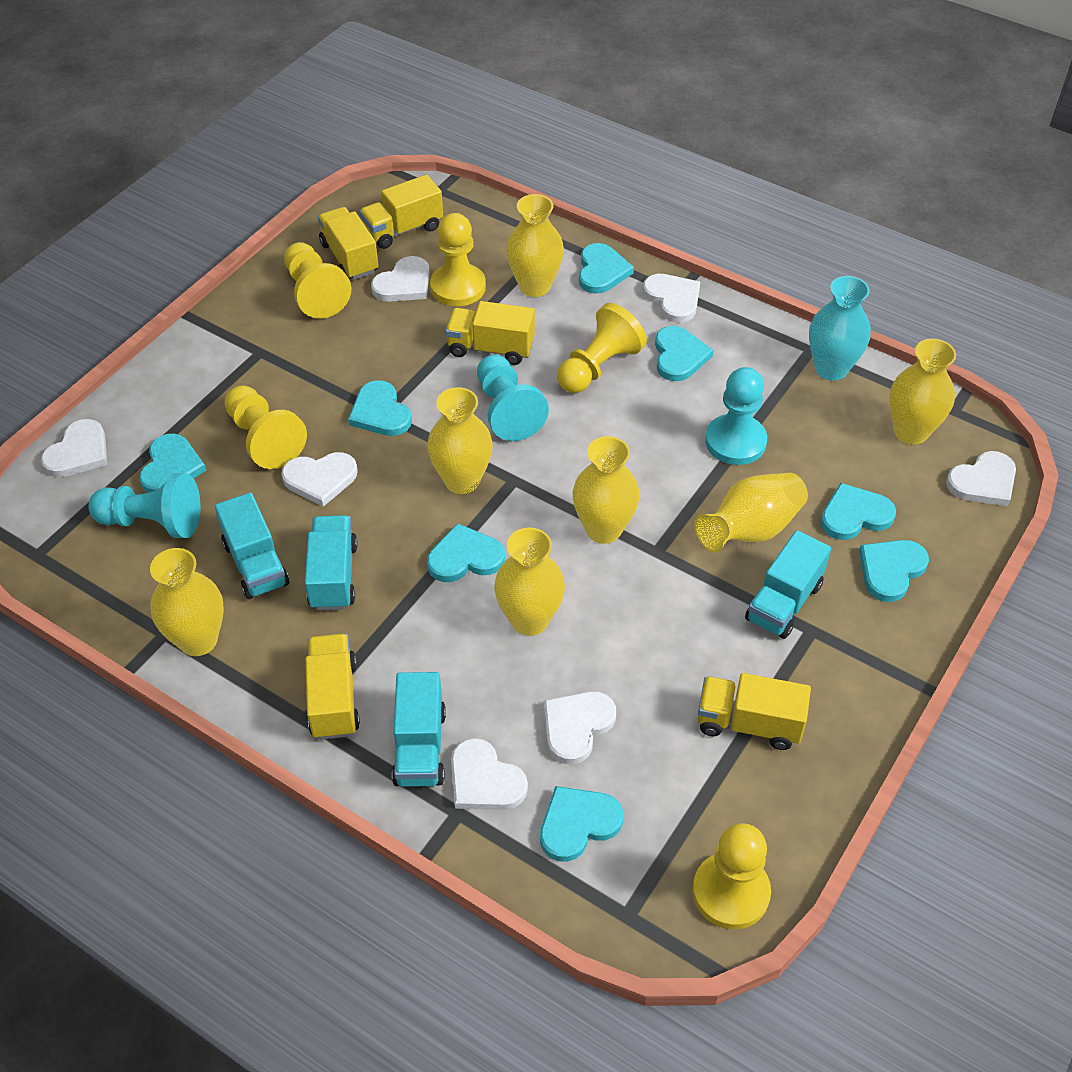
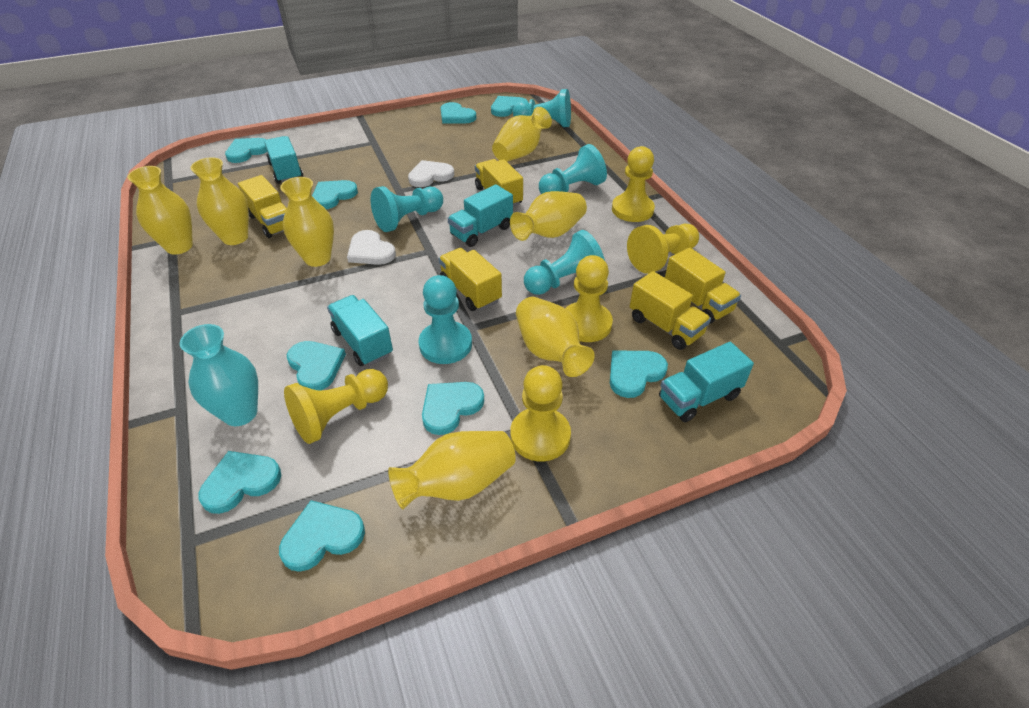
turquoise heart: [139,434,206,493] [348,380,412,436] [427,523,505,582] [540,786,623,862] [579,243,634,294] [655,326,714,381] [821,483,896,540] [859,540,929,602] = 8 -> [198,451,281,514] [225,138,267,163] [279,500,365,572] [287,341,346,391] [312,180,358,209] [422,382,484,435] [441,102,476,124] [491,96,528,117] [610,350,668,398] = 9
turquoise pawn: [88,473,200,538] [477,354,549,441] [705,367,767,465] = 3 -> [371,186,443,232] [419,275,472,364] [513,89,571,127] [524,230,605,295] [539,144,607,194] = 5
white heart: [41,419,107,477] [281,452,358,507] [371,256,430,302] [451,738,528,810] [544,691,616,765] [643,274,700,323] [946,451,1016,506] = 7 -> [347,230,396,265] [408,160,454,187] = 2

